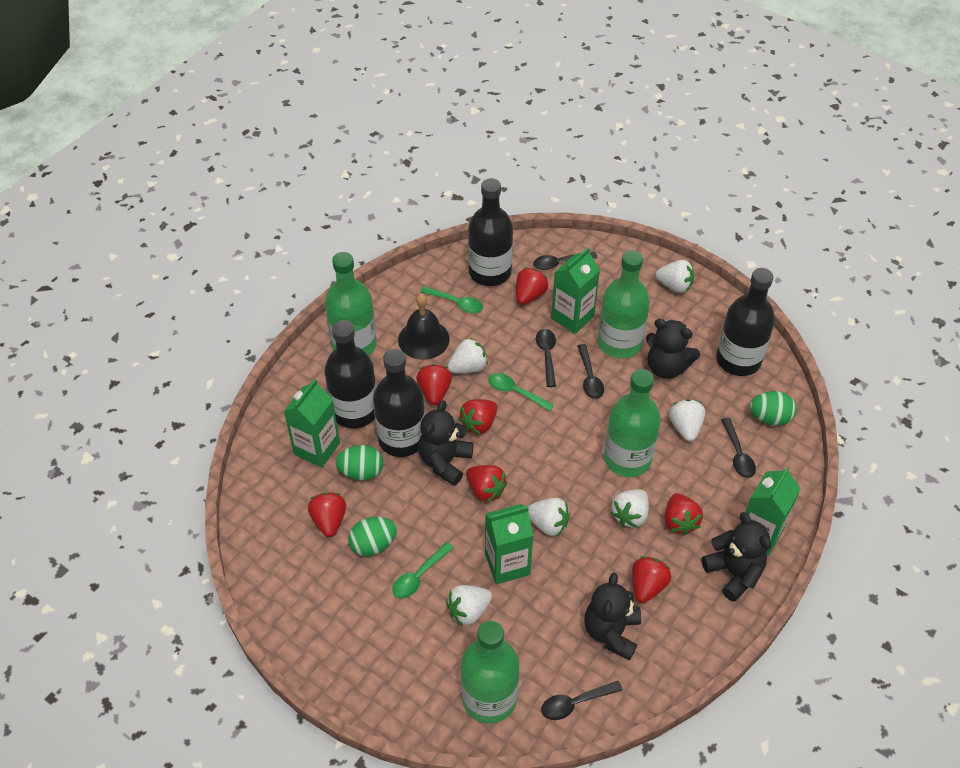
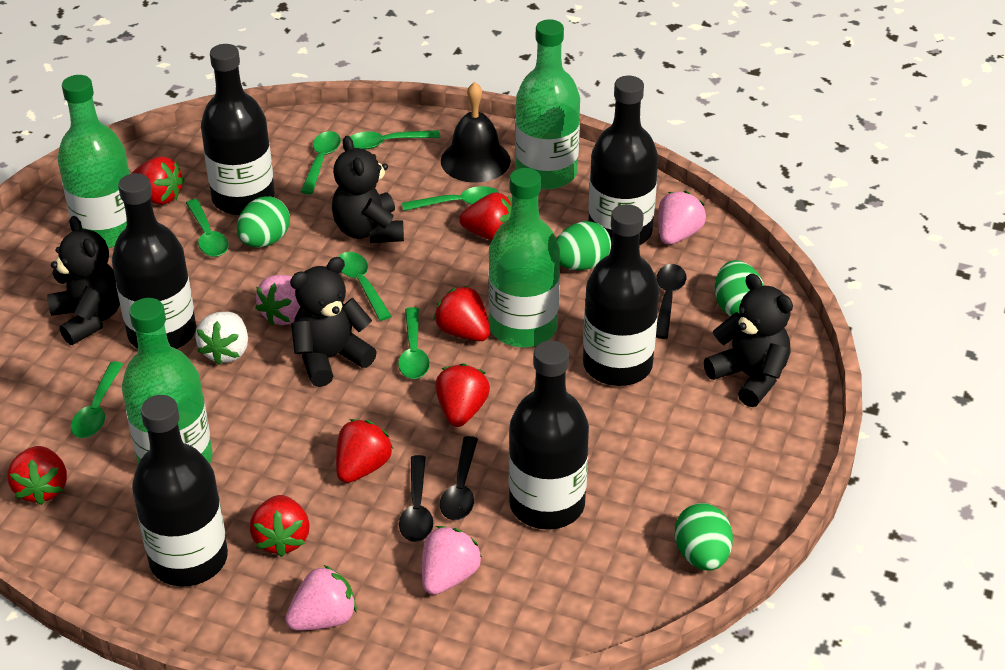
black bottle: [324,320,377,428] [373,349,425,457] [468,178,513,286] [716,268,775,376] = 4 -> [112,173,196,349] [132,395,228,587] [201,44,275,215] [509,340,589,530] [583,204,659,386] [588,76,658,245] = 6
black spoon: [533,252,597,270] [536,329,556,387] [541,681,623,720] [577,344,604,399] [721,418,756,478] = 5 -> [399,455,433,542] [440,436,478,520] [656,264,686,339] = 3
green carton: [284,379,340,468] [485,504,534,584] [551,247,600,334] [745,467,801,556] = 4 -> none = 0
green egg: [335,445,383,481] [348,517,397,556] [750,391,796,426] = 3 -> [237,196,290,247] [556,221,611,270] [675,503,733,571] [715,260,764,316] = 4
green spoon: [392,542,454,598] [420,286,483,313] [488,373,554,411] = 3 -> [71,362,123,438] [186,199,229,257] [301,131,341,194] [339,252,391,321] [350,130,440,150] [398,307,430,379] [402,186,499,211] = 7
pink strawberry: none = 0 -> [255,275,300,325] [285,565,357,631] [422,526,482,595] [658,191,706,245] = 4
white strawberry: [446,585,492,626] [448,338,488,373] [528,498,570,536] [611,489,649,528] [656,260,694,293] [669,399,705,441] = 6 -> [195,312,248,365] = 1

